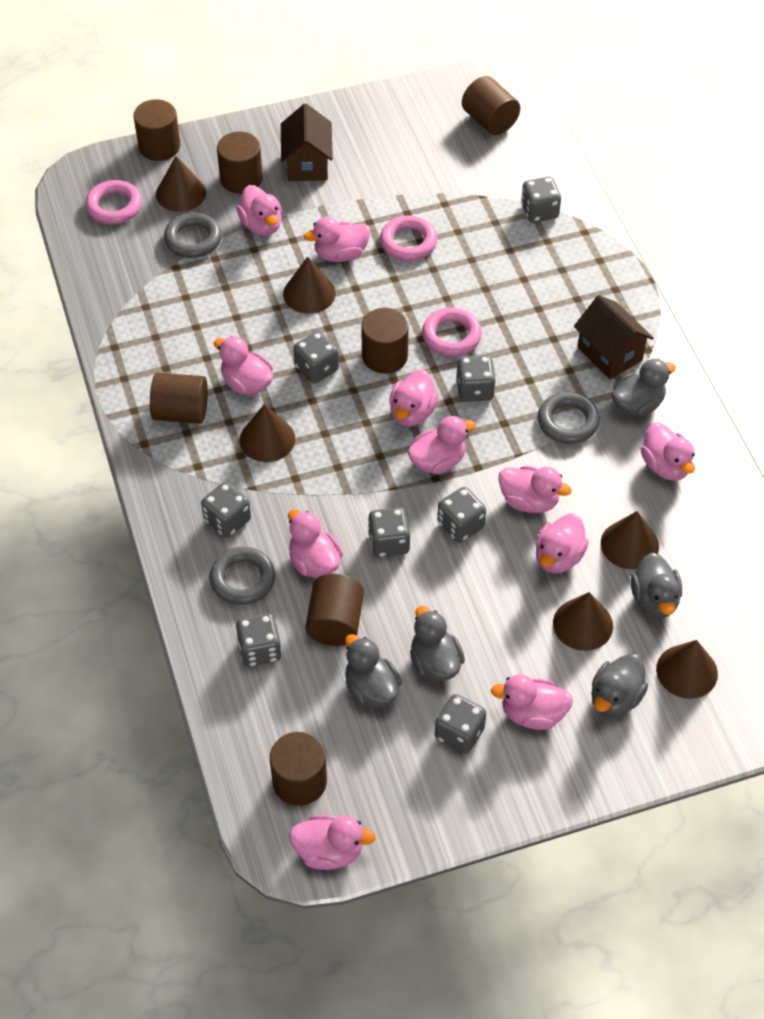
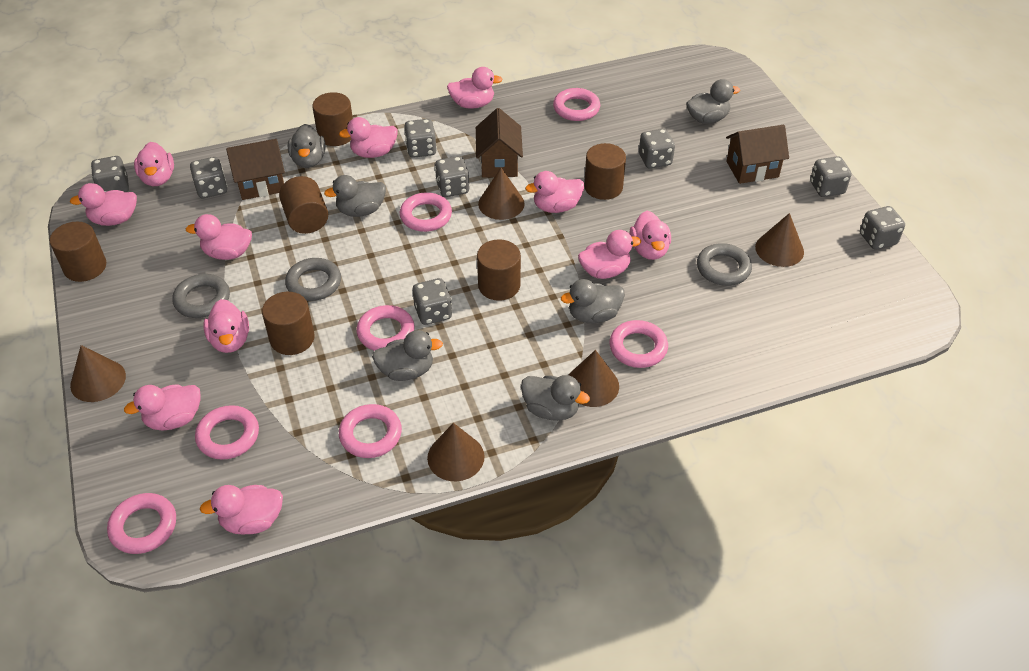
brown cone: [156,156,206,212] [240,404,295,462] [283,257,336,314] [553,592,613,651] [601,511,659,570] [656,640,718,699] = 6 -> [70,345,126,402] [427,423,485,481] [478,168,525,220] [569,350,619,407] [755,213,804,267] = 5
brown cylinder: [134,99,180,161] [150,373,208,424] [217,132,263,194] [270,732,327,806] [305,574,364,646] [361,308,409,374] [462,76,520,135] = 7 -> [49,222,106,282] [262,292,315,355] [279,176,328,234] [312,92,353,146] [477,239,521,301] [584,143,626,200] = 6
brown house: [281,103,333,181] [574,295,654,379] = 2 -> [226,139,285,200] [476,108,523,178] [726,125,789,184] = 3
grey duck: [345,634,402,707] [410,606,465,681] [591,654,648,717] [612,358,676,416] [631,553,682,618] = 5 -> [288,124,326,168] [324,175,386,217] [372,330,443,381] [521,375,590,421] [561,279,625,323] [686,79,740,124] = 6
pink ring: [85,180,142,224] [380,215,437,261] [422,308,482,356] = 3 -> [107,493,176,554] [195,405,259,460] [339,404,402,458] [356,305,415,351] [400,192,452,232] [553,88,600,121] [609,320,668,368] = 7

